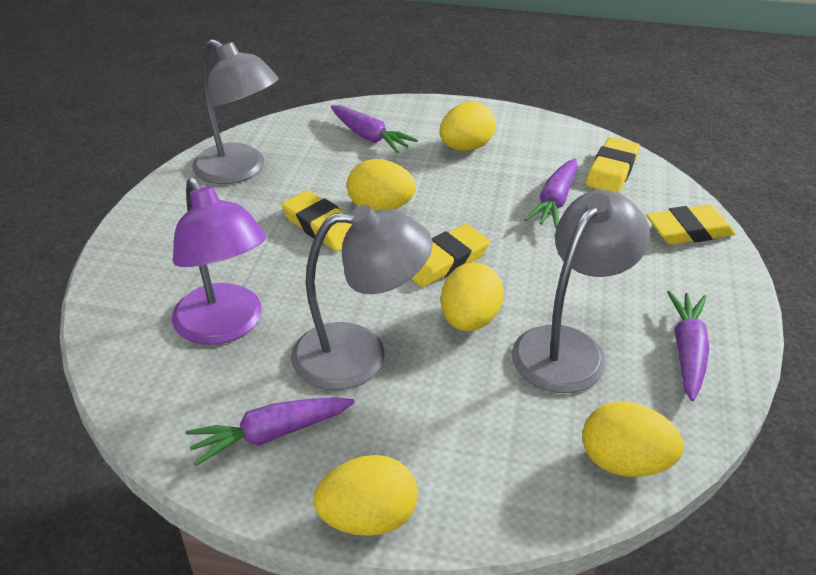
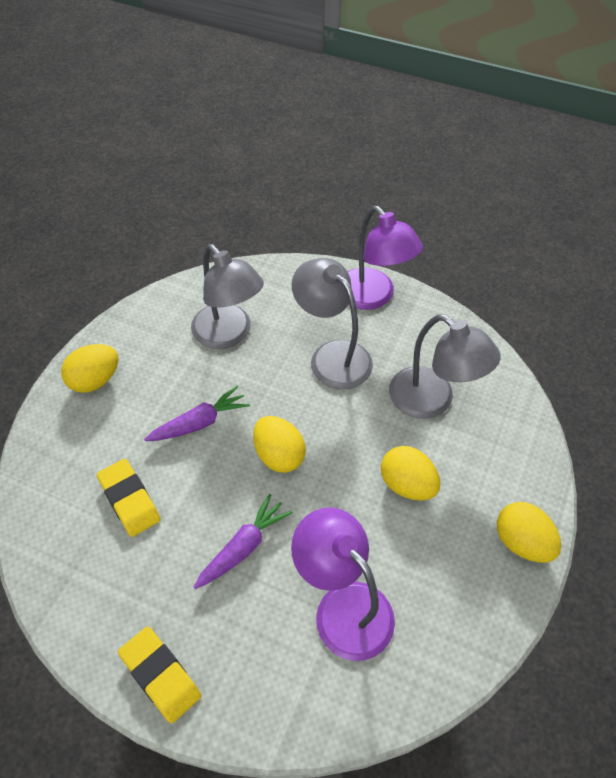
purple carrot: [186,397,355,466] [331,105,418,153] [524,158,577,228] [667,291,709,401] = 4 -> [144,386,250,441] [194,494,292,589] = 2
purple lamp: [172,178,266,345] = 1 -> [291,507,395,661] [348,206,423,310] = 2
yellow egg: [313,455,418,536] [347,159,416,211] [439,102,496,151] [441,262,504,331] [583,401,684,477] = 5 -> [61,344,118,393] [253,416,306,473] [381,446,440,501] [497,502,561,563] = 4
yellow eraser: [282,190,352,251] [411,224,490,287] [586,137,640,193] [646,205,735,245] = 4 -> [97,459,161,537] [118,626,201,724] = 2

